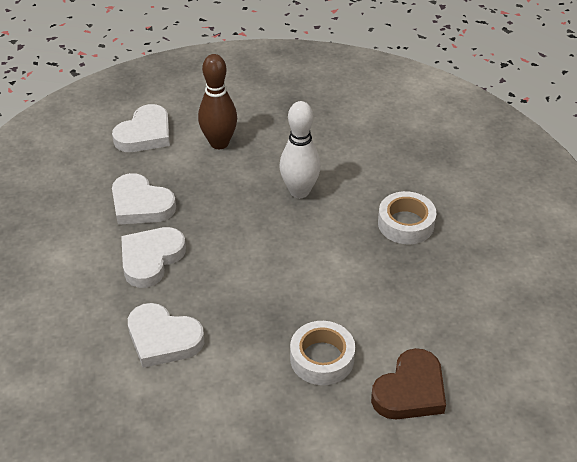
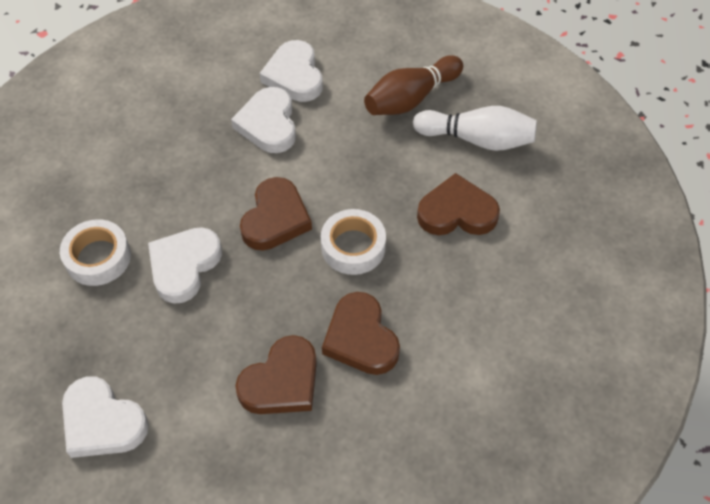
brown heart: [371,348,446,419] = 1 -> [235,335,317,414] [240,177,312,251] [322,292,400,375] [417,173,500,235] = 4

